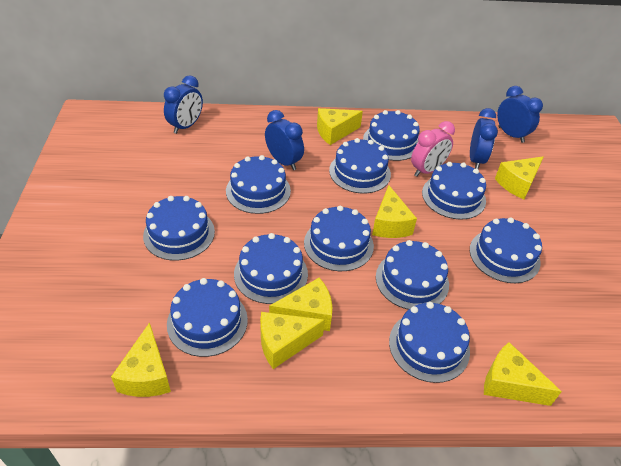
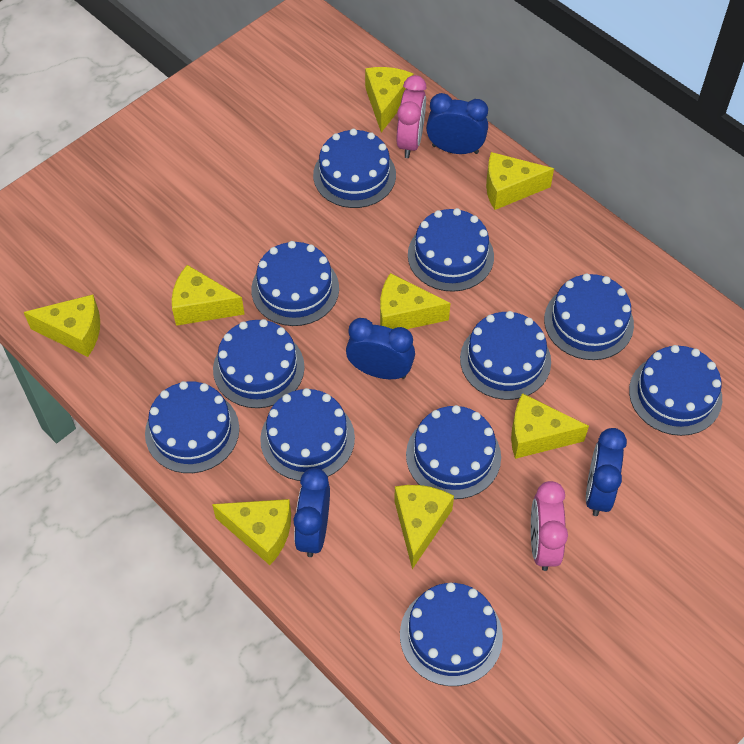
pink clock: [411,121,455,177] = 1 -> [397,75,427,158] [531,481,568,571] = 2
yellow cheese: [111,322,171,397] [260,312,325,369] [269,278,332,331] [317,108,363,145] [372,185,417,238] [484,342,562,406] [495,156,544,199] = 7 -> [24,295,100,357] [172,265,244,326] [212,499,291,565] [365,67,413,132] [380,273,451,329] [394,485,454,569] [486,152,554,210] [511,393,589,459] = 8

